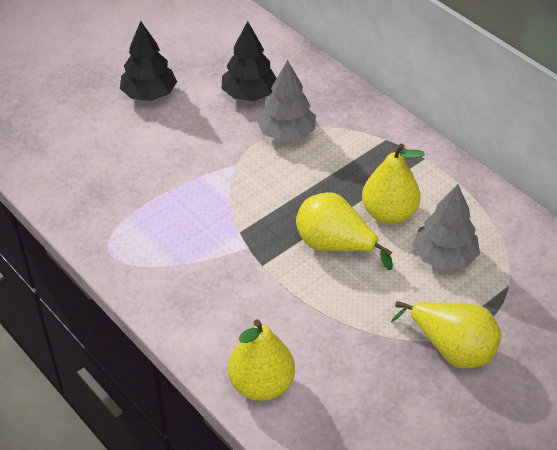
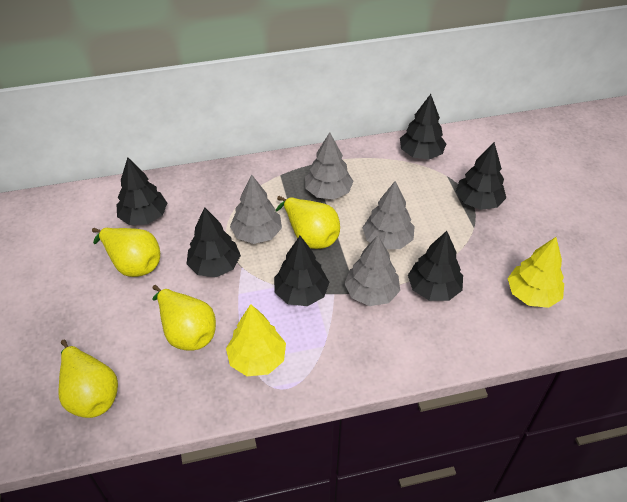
black tree: [120,21,177,101] [222,21,277,101] = 2 -> [116,157,167,225] [187,207,241,277] [274,236,329,306] [400,94,446,159] [408,231,463,301] [456,142,506,210] = 6
grey tree: [257,60,316,141] [413,184,480,270] = 2 -> [230,174,282,244] [305,132,354,199] [344,235,400,306] [362,181,415,249] = 4
yellow tree: none = 0 -> [226,304,286,376] [507,237,564,308] = 2

